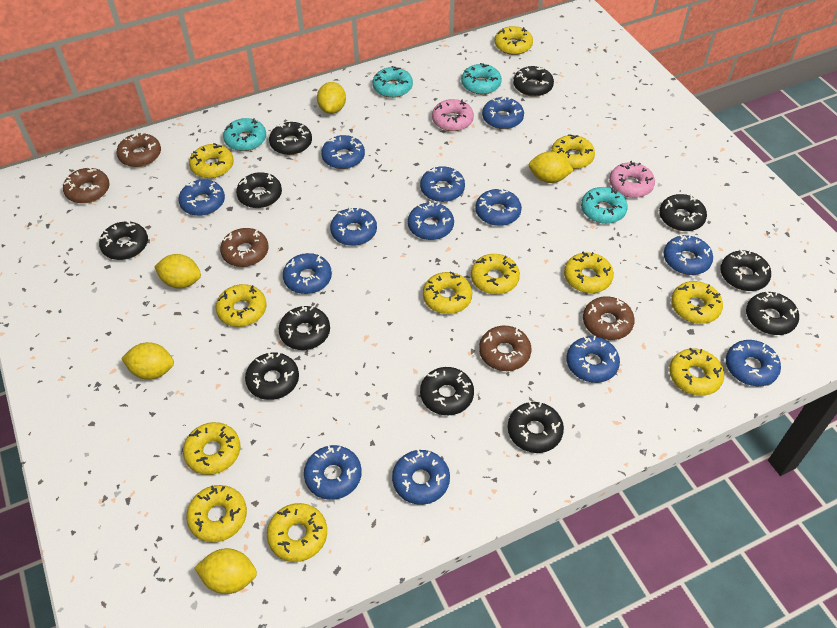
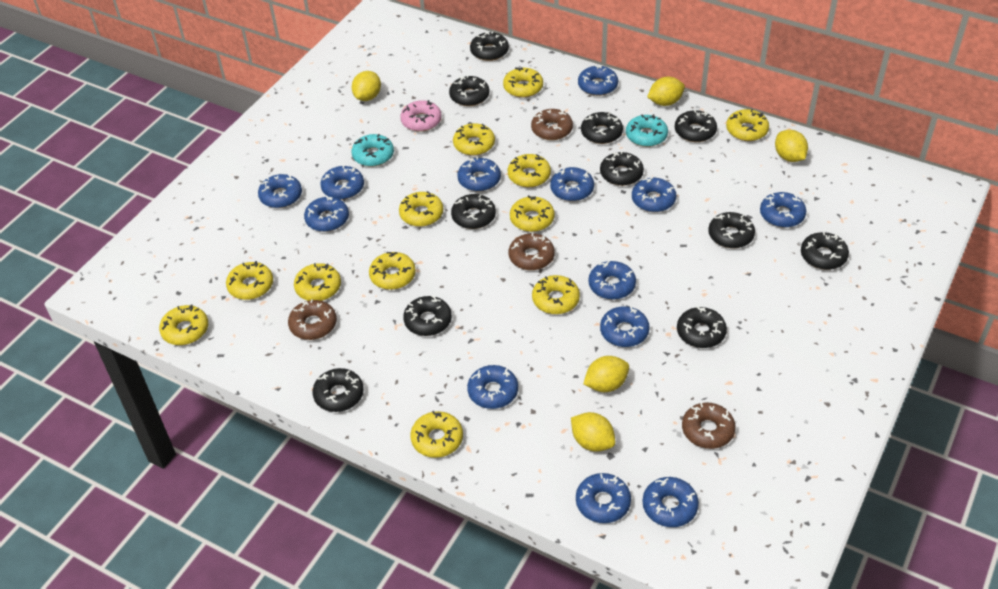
brown donut: [63,167,110,203] [116,132,161,167] [220,228,269,267] [479,326,531,371] [583,296,635,340] = 5 -> [288,299,337,340] [508,233,555,270] [531,109,573,140] [682,403,736,449] = 4
pink donut: [432,99,474,131] [609,161,655,198] = 2 -> [400,100,442,132] = 1
turquoise donut: [223,118,266,151] [373,66,413,98] [461,63,502,94] [581,187,628,224] = 4 -> [352,134,394,167] [626,114,668,147] = 2

